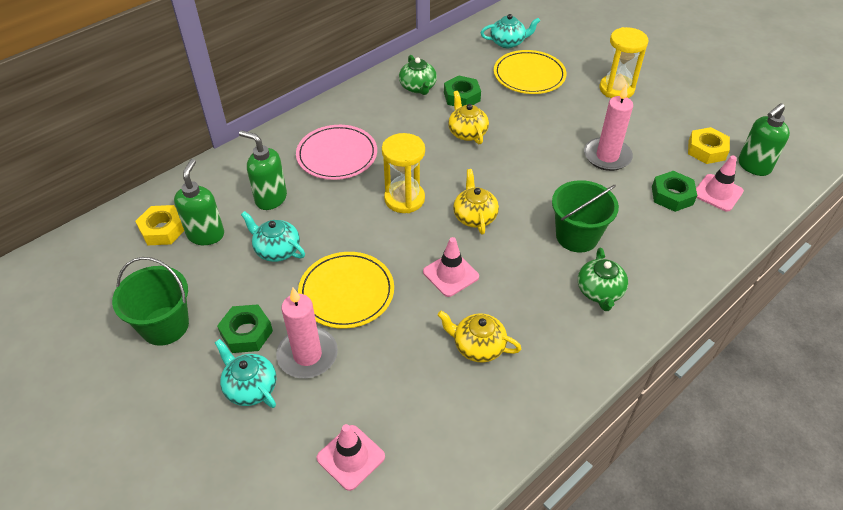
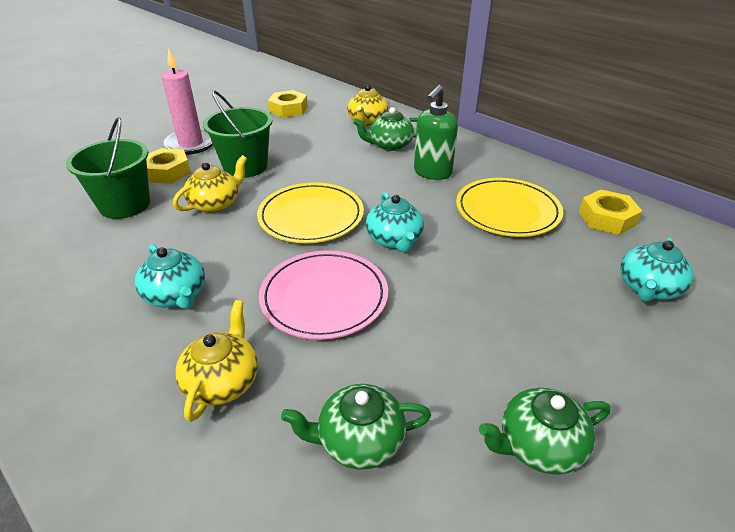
green nut: [217,304,273,353] [444,76,481,106] [652,171,697,212] = 3 -> none = 0
green soap dispenser: [174,159,224,245] [239,130,287,210] [739,103,790,176] = 3 -> [414,85,458,180] = 1
green teapot: [399,55,437,95] [578,247,628,311] = 2 -> [281,384,431,469] [353,107,418,151] [479,388,611,474] = 3
pink candle: [276,288,338,378] [584,85,633,171] = 2 -> [162,48,213,155] = 1
pink traffic cone: [317,424,385,491] [423,237,479,297] [696,155,744,211] = 3 -> none = 0
yellow hourglass: [382,133,425,213] [600,27,648,98] = 2 -> none = 0
yellow nut: [135,205,184,245] [688,127,730,164] = 2 -> [146,148,191,184] [268,90,308,118] [579,190,642,235] = 3

